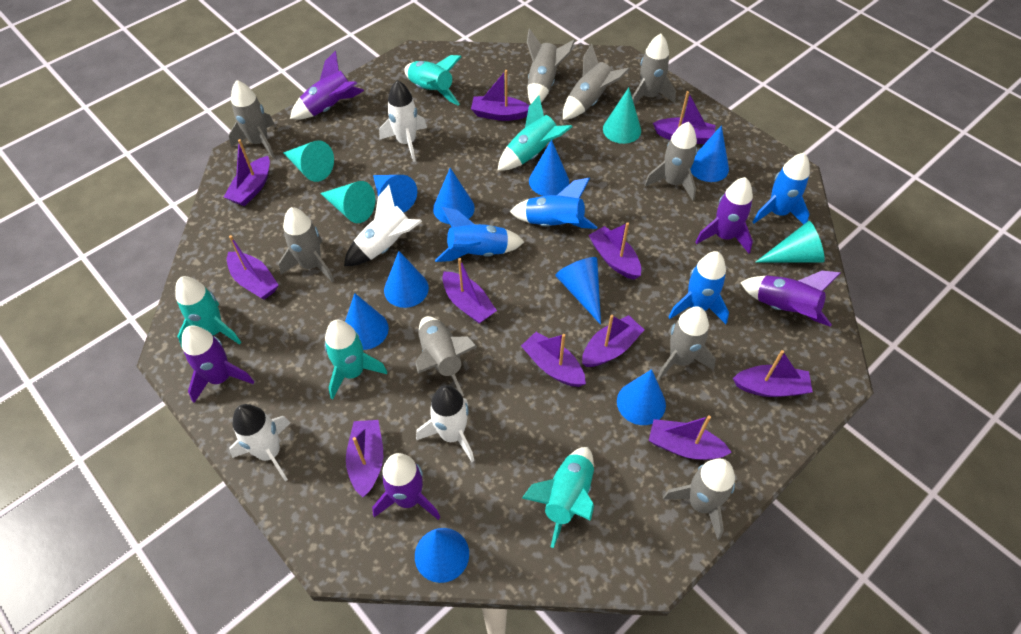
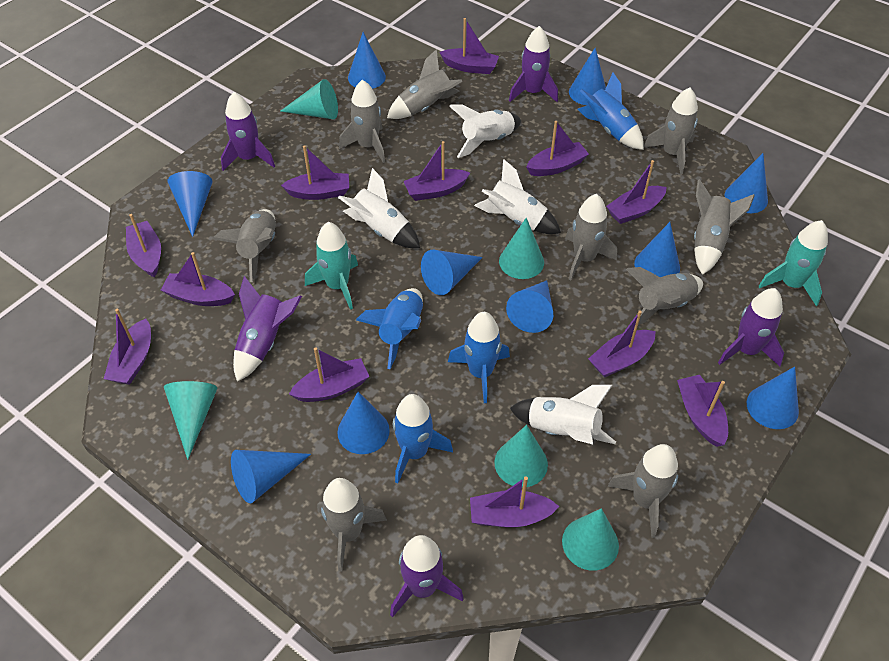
blue cone: [345,293,389,350] [373,175,417,213] [384,251,429,308] [415,528,469,583] [433,168,475,224] [529,140,569,196] [555,257,601,325] [617,369,666,425] [690,125,729,182] = 9 -> [168,171,212,237] [231,450,311,503] [337,392,390,454] [348,32,386,89] [421,250,483,295] [506,281,553,333] [569,47,606,105] [634,222,680,277] [724,153,768,213] [747,367,799,429] = 10
purple boat: [224,139,270,206] [227,235,279,299] [346,420,383,497] [442,258,497,324] [471,70,529,121] [521,332,586,387] [582,315,644,367] [588,222,641,280] [649,415,732,460] [653,91,715,144] [733,350,813,397] = 11 -> [104,309,151,385] [126,214,161,278] [161,252,235,306] [281,145,349,200] [289,347,369,402] [403,141,470,201] [439,18,499,74] [470,476,559,527] [526,121,589,176] [588,310,656,377] [606,160,667,224] [677,375,728,447] = 12
turquoise cone: [283,140,334,182] [320,181,375,223] [603,88,641,144] [756,221,825,263] = 4 -> [164,381,217,460] [280,79,338,119] [494,425,548,487] [499,218,544,279] [562,508,619,571] = 5
turquoise rocket: [175,276,242,347] [325,320,387,399] [404,55,462,106] [497,95,572,171] [522,447,594,548] = 5 -> [305,222,358,310] [758,220,828,306] = 2

